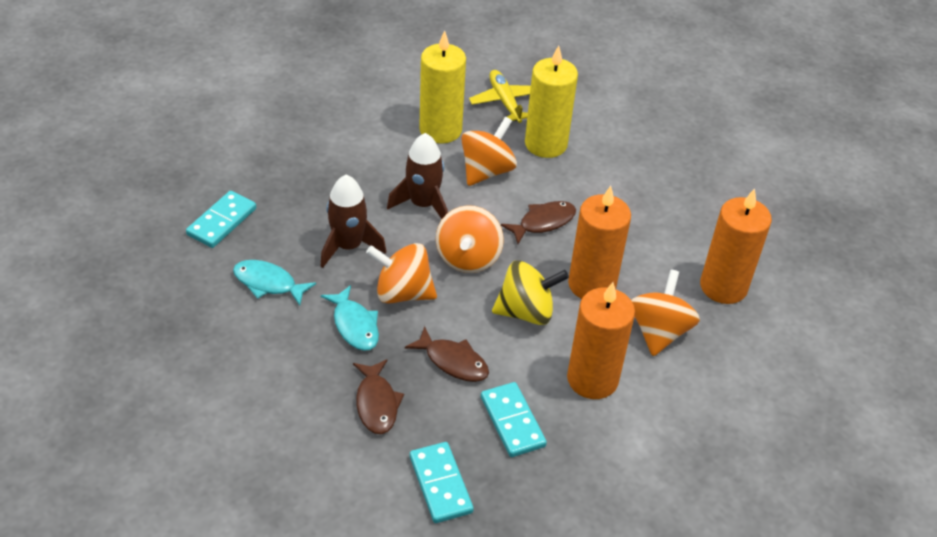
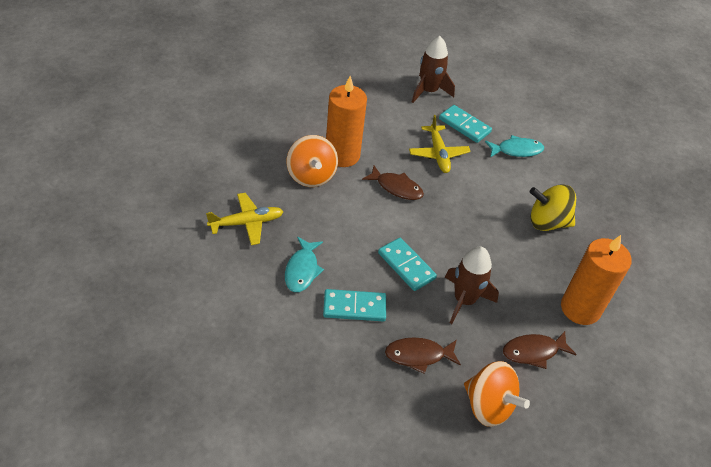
orange candle: [567,282,635,399] [568,186,631,299] [700,188,772,304] = 3 -> [326,76,367,167] [561,235,632,325] = 2
orange spinning top: [366,243,437,304] [436,205,504,273] [461,117,517,186] [631,269,700,356] = 4 -> [287,135,338,187] [464,361,530,427] = 2
yellow candle: [419,31,466,144] [525,45,578,158] = 2 -> none = 0
yellow plane: [469,70,531,123] = 1 -> [206,193,284,245] [409,115,471,173] = 2

